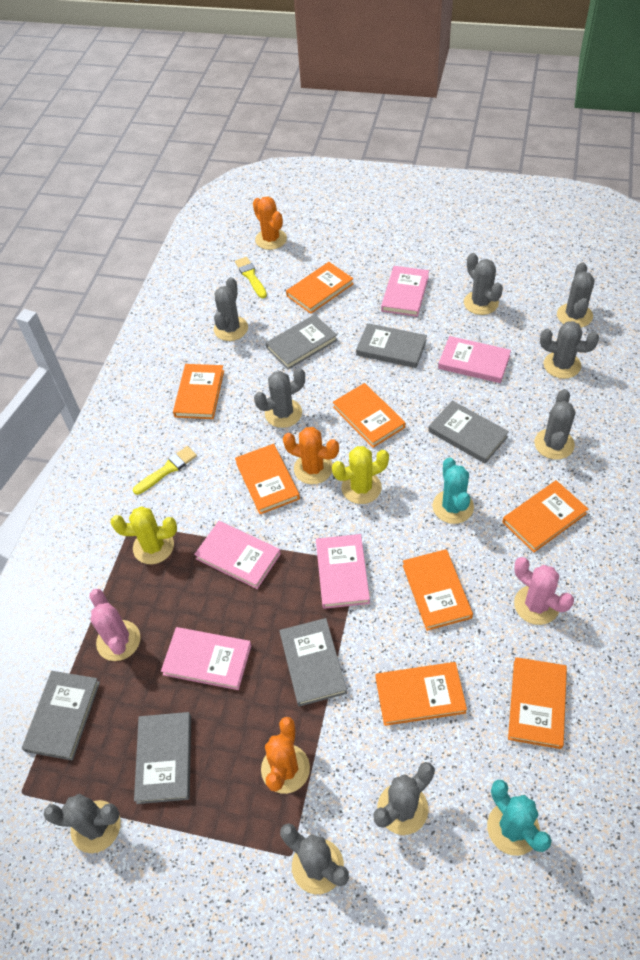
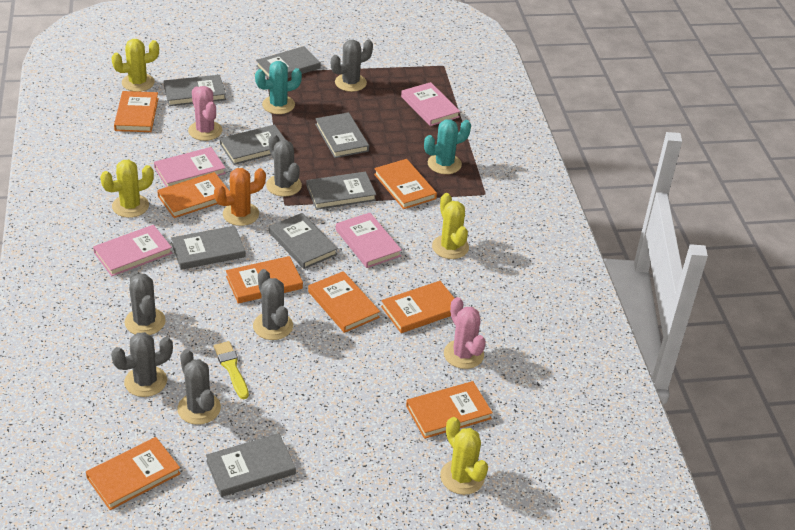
grey book: [22,671,100,761] [134,712,191,804] [265,314,337,370] [280,618,347,706] [356,323,427,368] [428,401,509,464] = 6 -> [164,75,226,106] [171,226,246,270] [206,433,296,497] [220,125,286,165] [256,46,321,79] [269,213,338,269] [307,172,376,210] [315,112,369,158] = 8
grey cactus: [44,794,121,853] [214,277,248,341] [254,368,305,428] [280,823,349,894] [373,762,435,835] [464,253,503,315] [534,389,575,459] [540,321,599,379] [557,262,595,328] = 9 -> [111,332,173,397] [124,271,166,335] [177,349,221,425] [253,269,293,340] [266,134,302,197] [331,40,373,92] = 6
orange cactus: [253,196,287,250] [261,717,310,794] [283,427,339,484] = 3 -> [214,168,266,226] = 1
pink book: [161,627,252,690] [194,521,281,589] [316,534,370,609] [381,266,429,317] [438,336,511,383] = 5 -> [93,225,172,276] [154,147,226,187] [336,213,402,268] [401,82,460,126] = 4
yellow brush: [133,446,197,495] [235,257,267,298] = 2 -> [214,341,249,399] = 1
yellow cactus: [111,507,177,564] [332,446,389,504] = 2 -> [100,160,154,218] [111,39,159,92] [432,193,469,259] [440,417,488,495] = 4

